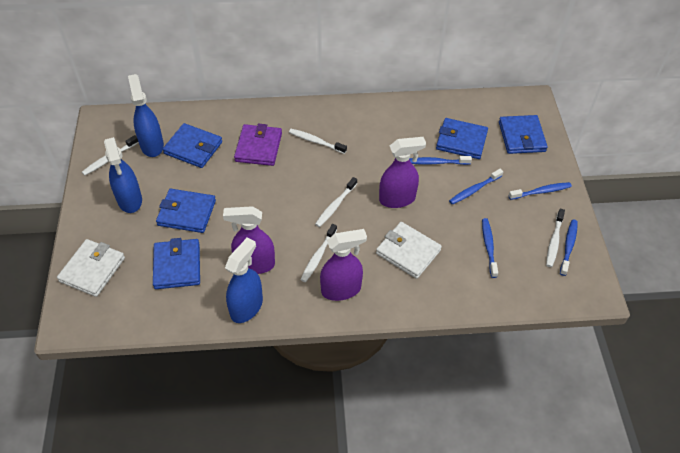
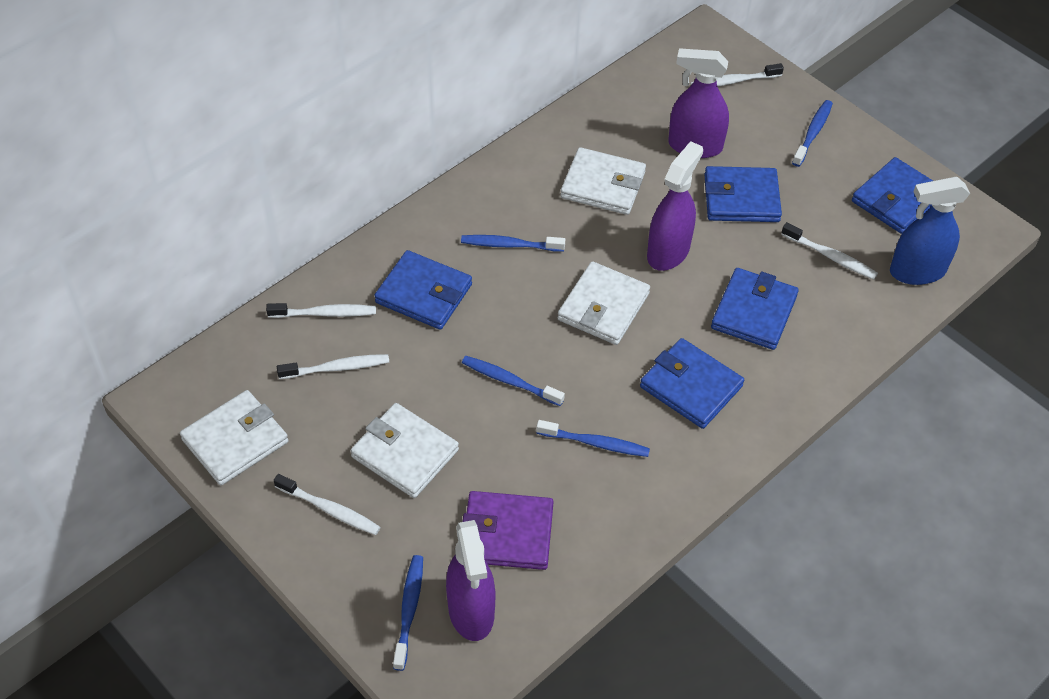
blue spray bottle: [104,137,142,213] [128,74,164,157] [225,237,263,323] = 3 -> [890,177,970,285] = 1
white wallet: [57,239,125,297] [376,222,442,279] = 2 -> [180,390,288,485] [351,403,459,498] [557,261,650,345] [560,147,646,215] = 4

